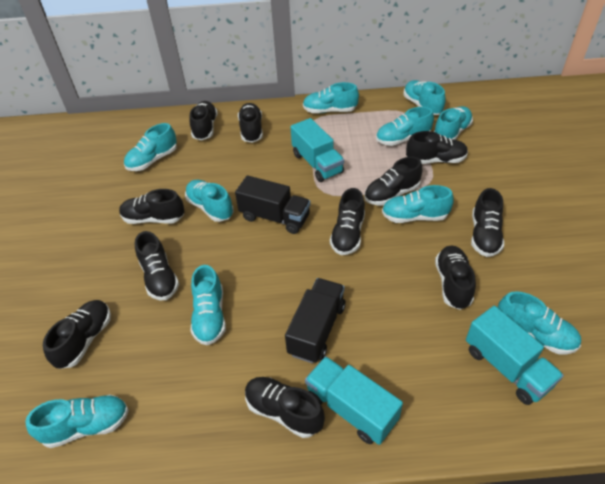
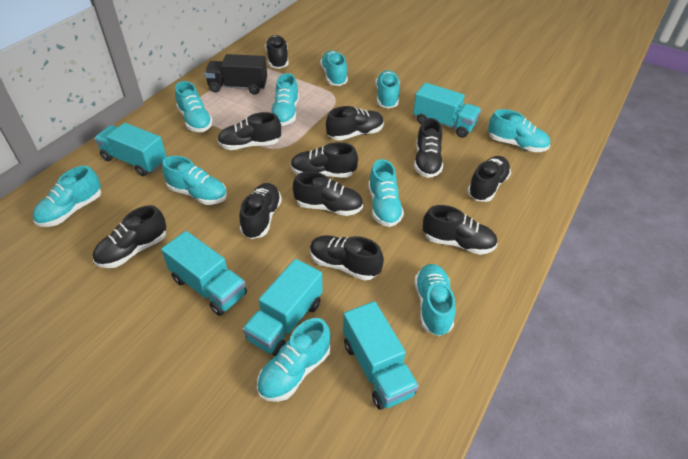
black truck: [235,175,311,234] [285,278,346,363] = 2 -> [204,54,267,95] = 1
turquoise truck: [291,118,344,182] [305,356,403,445] [466,306,564,405] = 3 -> [94,123,167,176] [161,231,247,316] [242,259,323,356] [343,301,419,410] [413,83,481,138] = 5

